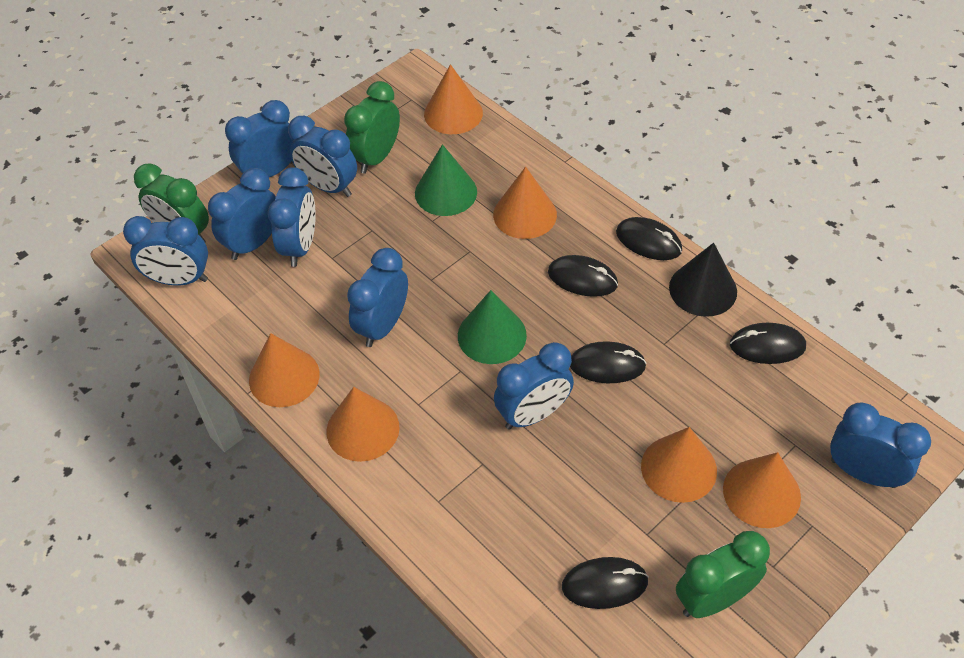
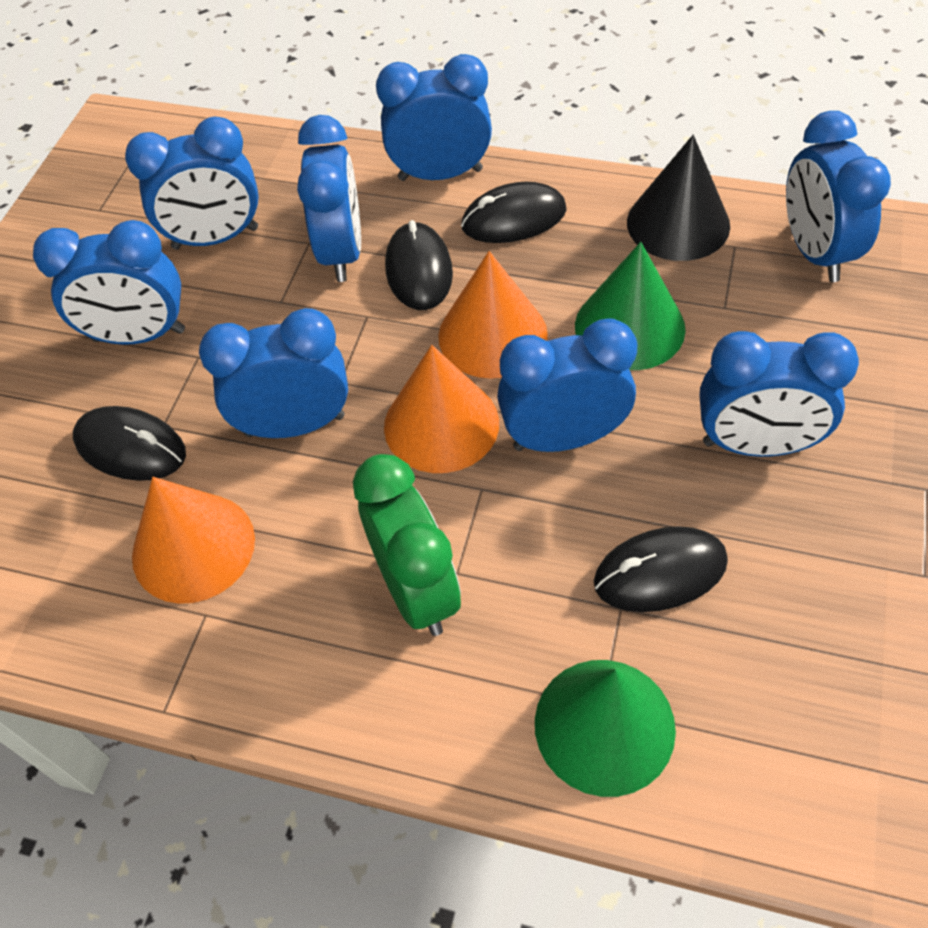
black mouse: [548,255,618,297] [562,557,649,609] [570,341,647,383] [616,217,682,260] [730,323,806,364] = 5 -> [73,406,186,481] [385,220,453,310] [461,182,567,243] [594,526,728,612] = 4
green clock: [134,163,209,243] [344,81,400,174] [676,531,770,618] = 3 -> [353,454,461,636] = 1
orange cone: [249,333,320,407] [327,387,399,462] [424,64,483,134] [493,167,557,239] [641,427,717,503] [723,452,801,528] = 6 -> [132,477,255,604] [384,345,499,473] [438,251,548,379] = 3

